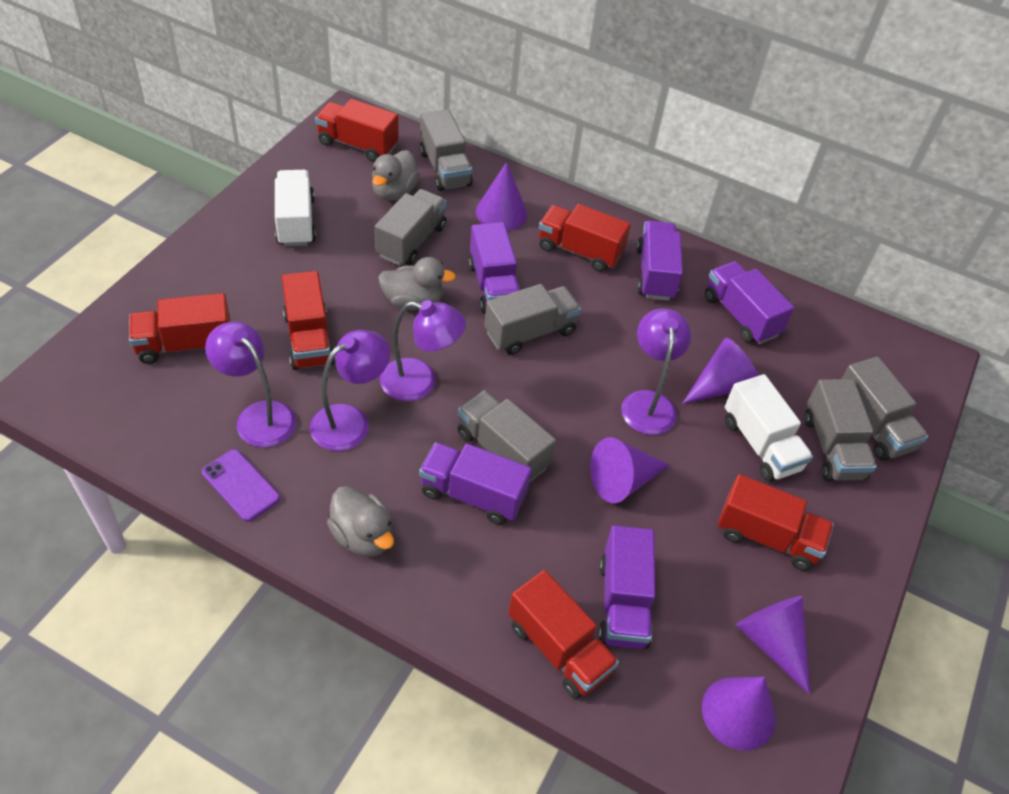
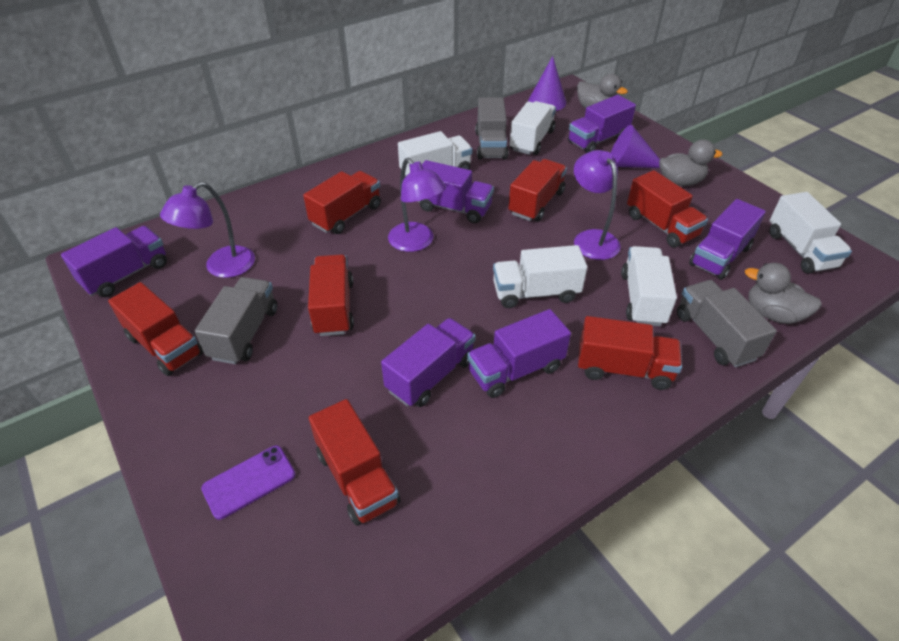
grey truck: [375,189,447,266] [420,109,473,191] [457,390,556,482] [484,284,581,355] [804,379,877,481] [842,357,929,460] = 6 -> [195,277,277,364] [475,97,509,160] [677,280,777,368] = 3
purple cone: [476,162,528,231] [590,437,670,503] [682,338,759,404] [702,677,776,750] [736,596,810,695] = 5 -> [528,56,566,111] [611,125,660,168] = 2
purple lamp: [205,322,296,447] [310,330,390,451] [380,300,466,401] [621,308,692,435] = 4 -> [160,182,255,278] [388,158,446,252] [574,150,621,260] = 3
purple truck: [419,442,532,525] [468,222,520,314] [598,525,656,649] [637,221,683,301] [705,261,794,344] = 5 -> [61,226,167,297] [381,318,476,407] [418,160,494,223] [467,309,571,398] [568,95,636,153] [689,199,766,280] = 6
red truck: [129,293,231,364] [282,271,335,370] [315,99,399,162] [508,570,619,699] [539,204,631,272] [718,474,834,571] = 6 -> [108,282,203,376] [303,171,381,234] [308,254,354,336] [309,399,400,526] [508,159,567,221] [578,316,682,390] [627,170,708,248] = 7
white truck: [275,170,316,246] [725,374,813,482] = 2 -> [398,131,473,177] [493,245,587,308] [510,101,556,155] [621,246,677,326] [769,192,852,274] = 5

